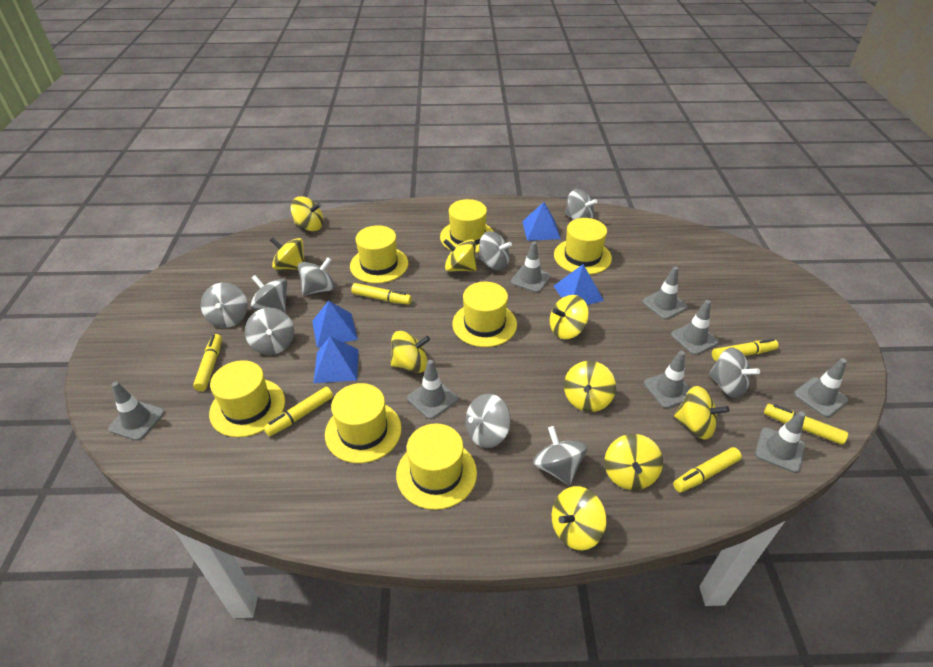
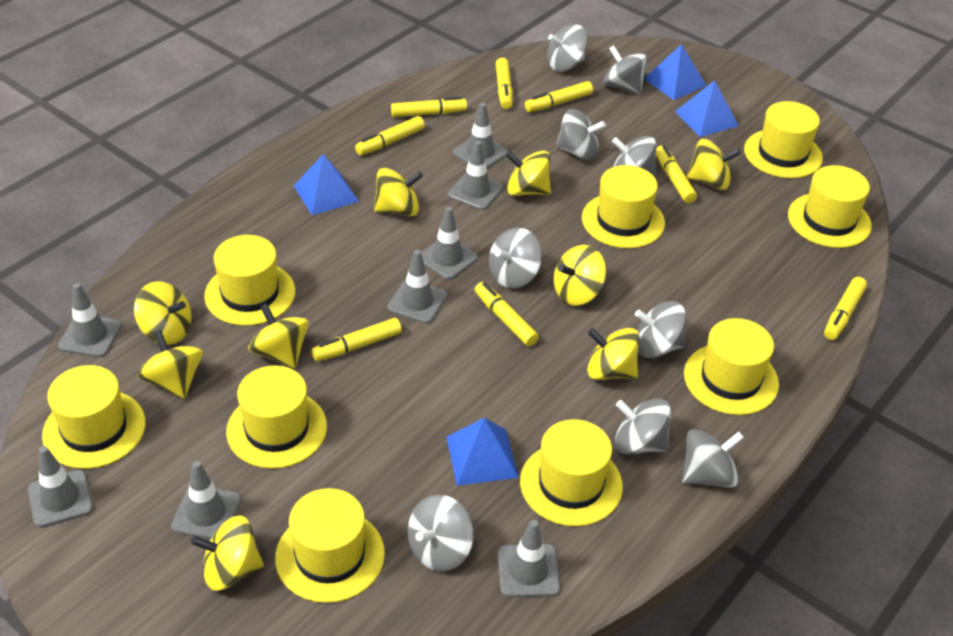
yellow hat: [209,360,285,437] [325,383,402,463] [350,225,408,284] [396,423,477,510] [440,199,494,253] [452,282,517,347] [554,218,612,275] = 7 -> [42,365,146,469] [204,235,295,326] [226,365,327,469] [275,488,385,603] [520,419,623,526] [582,165,665,248] [684,318,779,415] [744,101,823,178] [788,165,872,248] = 9
yellow marker: [193,334,222,391] [264,387,333,436] [351,283,412,305] [673,447,742,492] [712,339,779,361] [764,404,848,445] = 6 -> [312,318,402,362] [355,116,425,155] [391,97,467,117] [475,282,539,346] [496,57,513,109] [525,81,593,112] [656,145,697,203] [824,277,867,340] = 8

